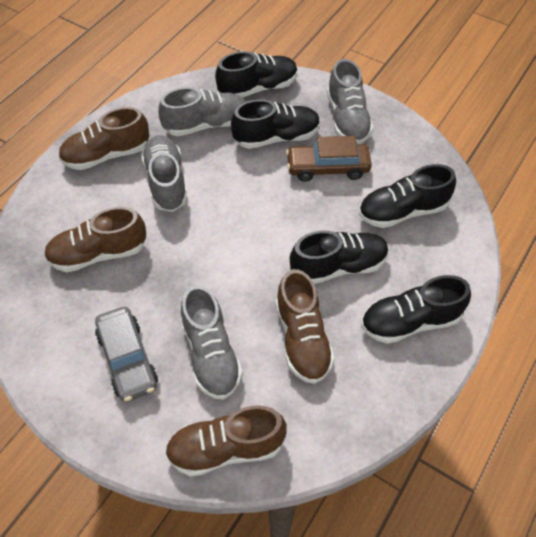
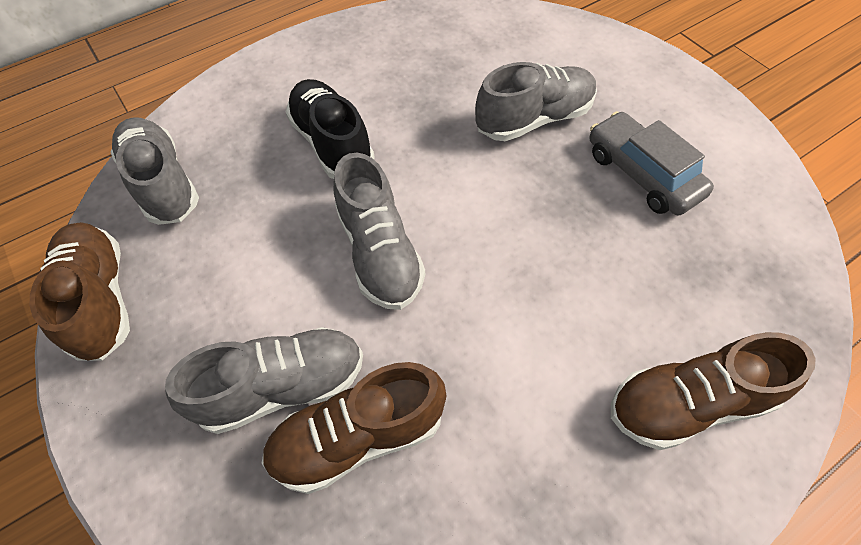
black shoe: [215,51,298,97] [231,99,320,149] [290,231,389,284] [359,164,456,228] [361,275,471,344] = 5 -> [286,79,375,179] = 1
brown car: [286,136,372,182] = 1 -> none = 0
brown shoe: [44,207,146,272] [58,107,149,170] [165,405,287,477] [276,269,335,384] = 4 -> [30,222,130,361] [262,362,446,494] [611,332,816,450] = 3

